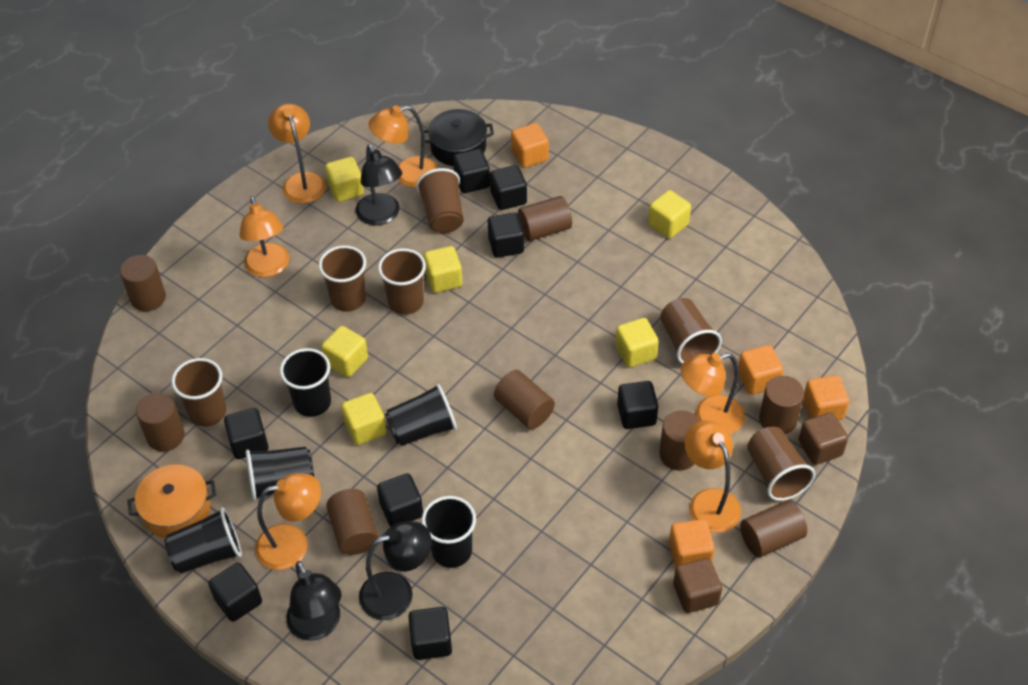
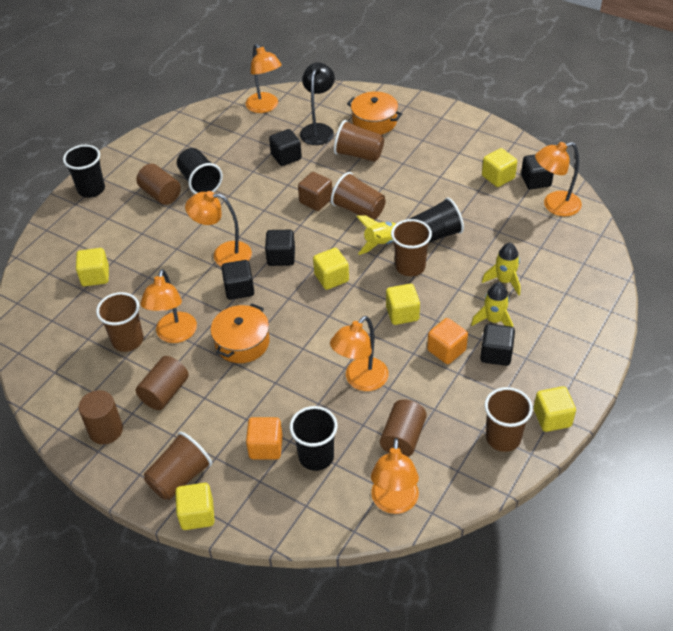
black cube: [208,563,262,622] [224,408,269,459] [377,473,423,527] [408,607,452,660] [453,149,490,193] [488,213,524,258] [490,165,527,210] [617,381,658,429] = 8 -> [221,260,254,300] [265,230,295,266] [269,129,302,166] [480,324,515,366] [521,154,554,189] = 5
black cup: [164,507,242,573] [246,447,314,501] [280,348,331,417] [385,384,457,446] [422,496,476,568] = 5 -> [63,145,105,198] [177,148,223,194] [290,406,338,471] [410,197,464,243] = 4
black lamp: [286,561,341,641] [356,144,402,226] [359,521,432,620] = 3 -> [300,63,335,145] = 1
black pot: [424,109,494,166] = 1 -> none = 0
brown cube: [673,558,722,613] [799,412,848,465] = 2 -> [298,172,332,211] = 1
brown cylinder: [120,255,166,311] [136,392,185,452] [326,489,378,555] [494,370,555,429] [518,196,572,241] [659,410,700,471] [740,500,807,557] [759,376,804,434] = 8 -> [78,390,123,444] [136,164,181,205] [136,356,189,410] [380,399,427,457] = 4
orange cube: [511,123,549,168] [669,519,715,567] [738,345,783,395] [803,375,849,420] = 4 -> [246,417,283,460] [427,318,468,364] = 2
orange pot: [127,465,216,538] = 1 -> [211,304,270,363] [347,92,402,134] = 2
yellow rocket: none = 0 -> [356,215,396,255] [471,282,513,327] [482,243,521,295] = 3

